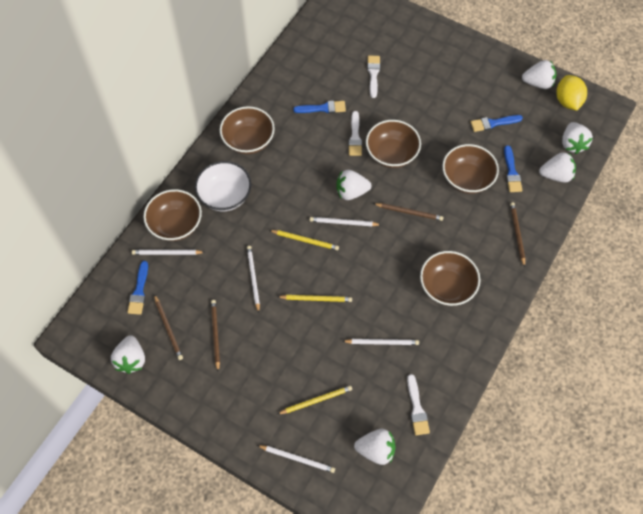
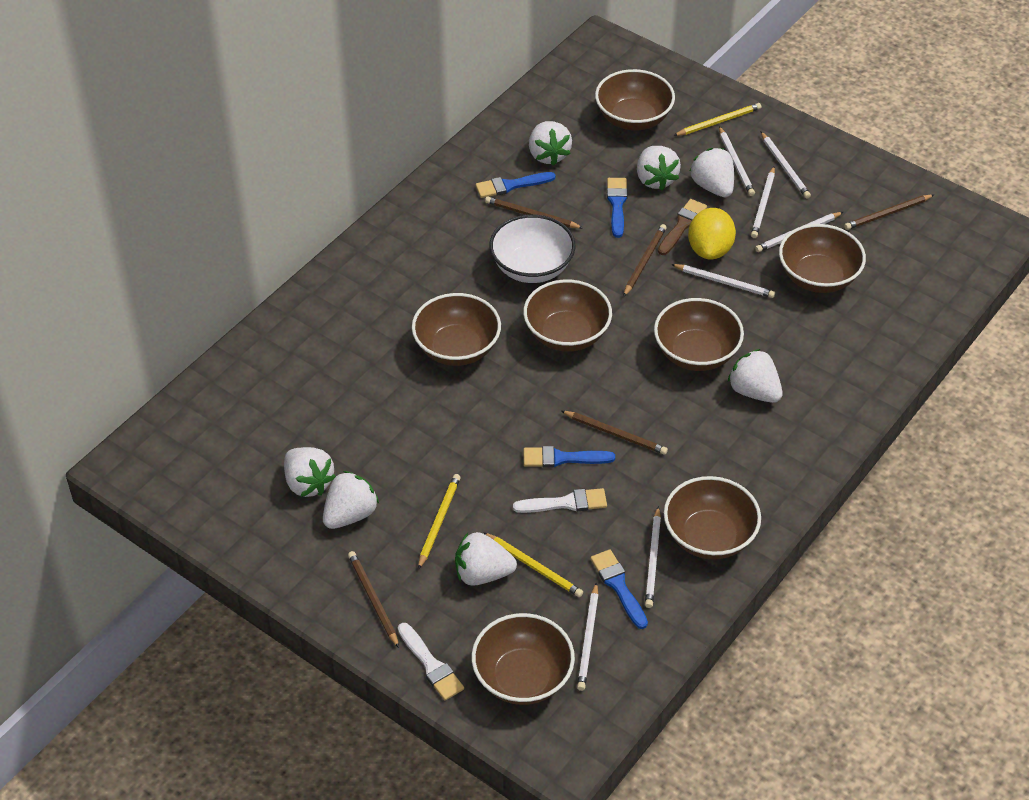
brown bowl: [144,189,202,241] [220,106,275,154] [366,120,421,168] [420,251,480,306] [442,144,499,194] = 5 -> [412,293,501,366] [472,613,575,705] [523,280,612,352] [595,69,675,130] [654,298,744,371] [664,476,761,560] [779,224,866,293] = 7
brown brush: none = 0 -> [658,199,707,255] = 1
brown pencil: [154,294,183,360] [211,300,220,372] [373,203,444,221] [510,202,525,267] = 4 -> [348,551,399,648] [485,197,583,228] [561,411,668,455] [623,224,667,297] [844,195,934,230] = 5
white brush: [349,111,362,156] [367,56,380,98] [407,374,430,435] = 3 -> [398,623,464,700] [513,488,607,513] = 2
white pencil: [132,250,205,255] [247,246,260,313] [257,445,335,473] [310,217,381,226] [342,339,419,345] = 5 -> [577,582,599,691] [645,506,661,608] [671,264,775,298] [719,126,755,196] [751,166,775,238] [755,212,843,252] [760,131,811,199] = 7
white strawberry: [111,335,145,374] [336,170,372,200] [354,429,396,465] [522,60,557,89] [539,152,576,182] [562,122,593,154] = 6 -> [284,447,336,497] [323,471,379,529] [455,532,517,586] [529,121,572,166] [637,146,681,190] [690,148,734,197] [728,349,783,403] = 7

